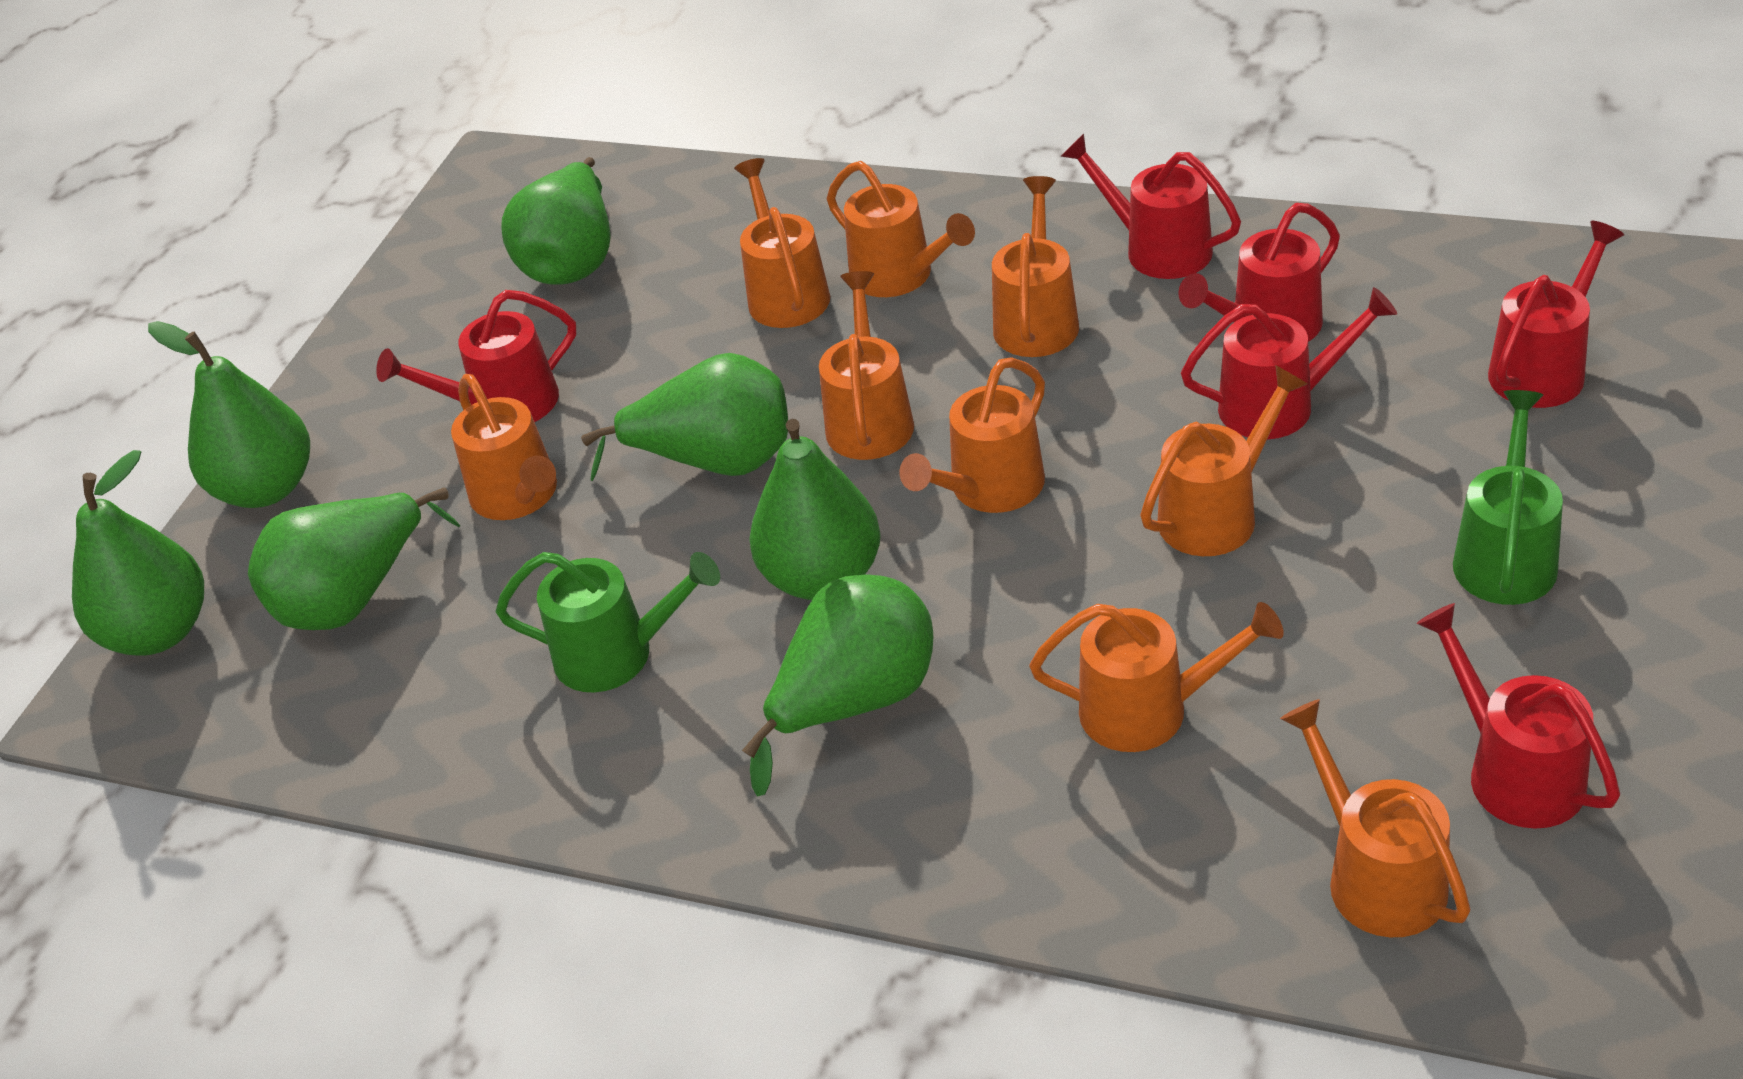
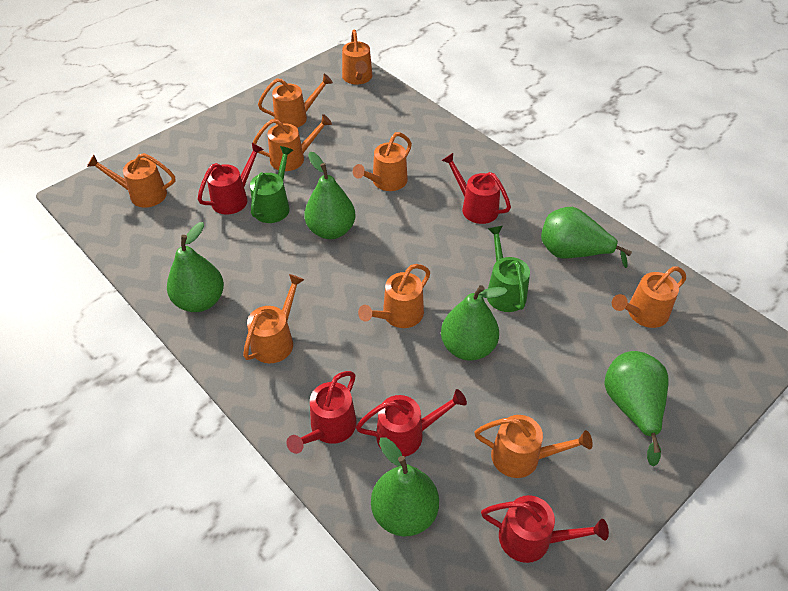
green pear: [72,450,204,656] [148,321,310,508] [248,487,460,630] [501,157,611,285] [581,353,788,481] [742,574,933,797] [749,419,881,600] = 7 -> [167,222,224,312] [304,152,355,239] [371,437,439,536] [441,285,508,361] [541,207,632,268] [604,351,668,466] = 6
red watering can: [376,290,577,422] [1060,134,1241,279] [1179,203,1340,342] [1181,287,1397,439] [1417,603,1620,829] [1488,221,1624,408] = 6 -> [198,143,264,215] [287,371,357,454] [356,389,467,457] [442,153,511,224] [481,495,609,563] = 5

